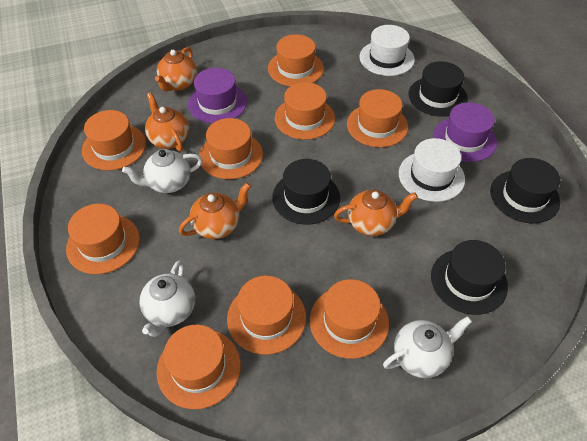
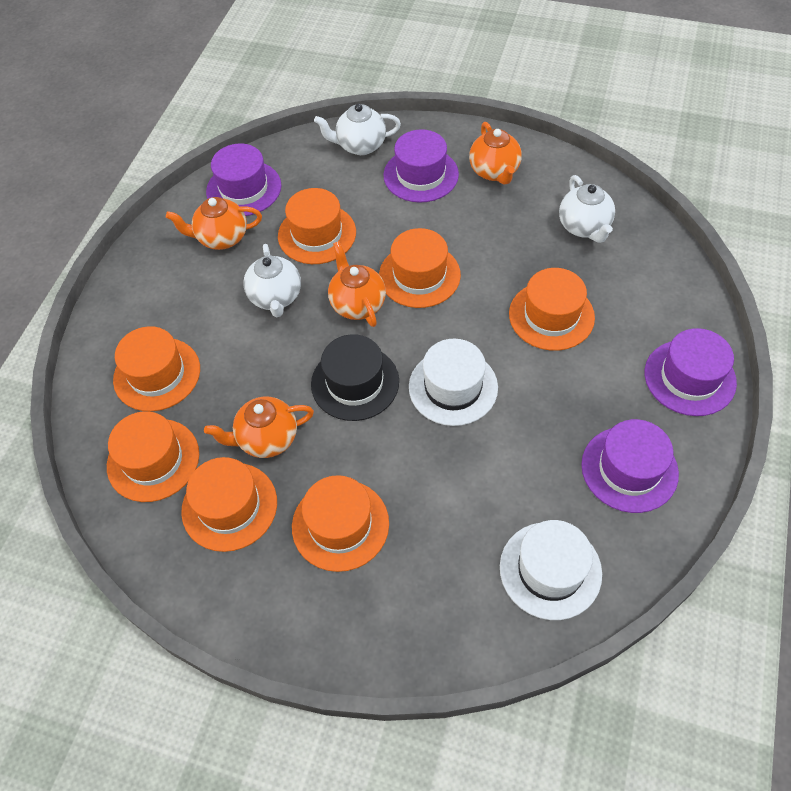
black hat: [272,159,340,225] [408,61,468,117] [431,240,508,315] [490,158,560,224] = 4 -> [311,334,399,421] = 1
orange hat: [66,204,140,274] [82,110,146,170] [157,325,241,409] [199,118,263,179] [227,276,306,355] [268,34,324,86] [275,82,335,140] [310,279,389,359] [347,89,408,147] = 9 -> [107,411,199,502] [113,326,200,411] [181,457,277,552] [278,188,356,264] [292,475,389,572] [379,228,461,308] [509,268,595,351] = 7
purple hat: [188,68,247,123] [434,102,497,162] = 2 -> [206,144,281,216] [384,129,459,203] [581,419,679,513] [645,328,737,416] = 4

